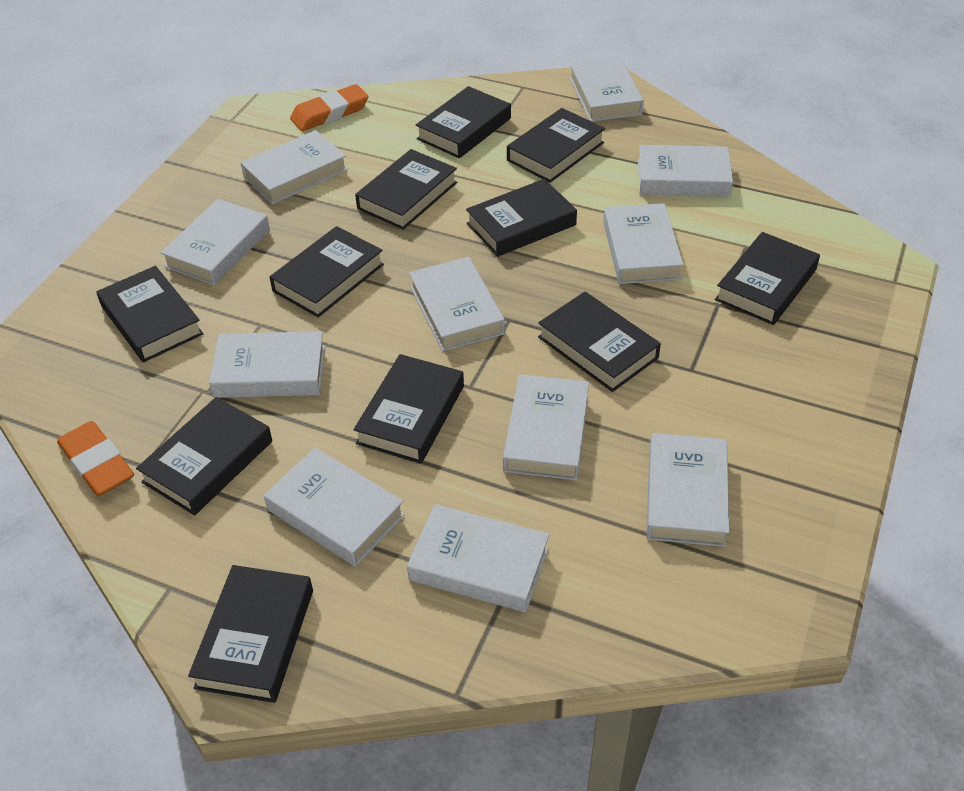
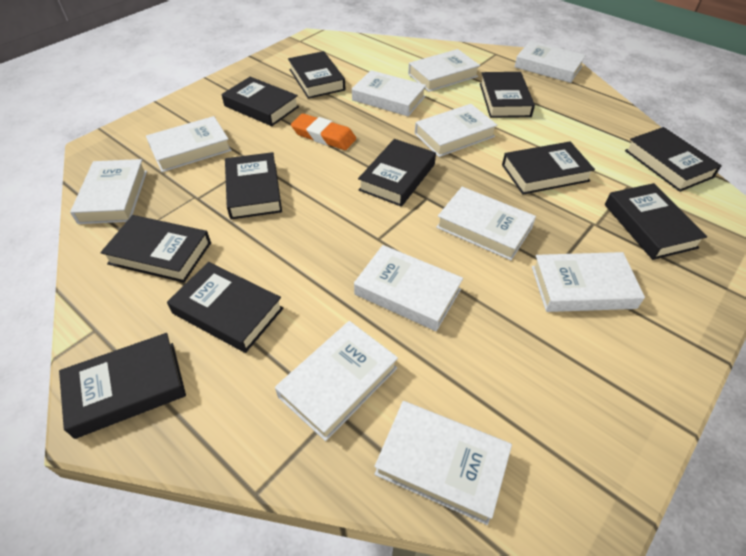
orange eraser: [57,421,134,496] [290,84,369,131] = 2 -> [291,114,356,150] = 1

